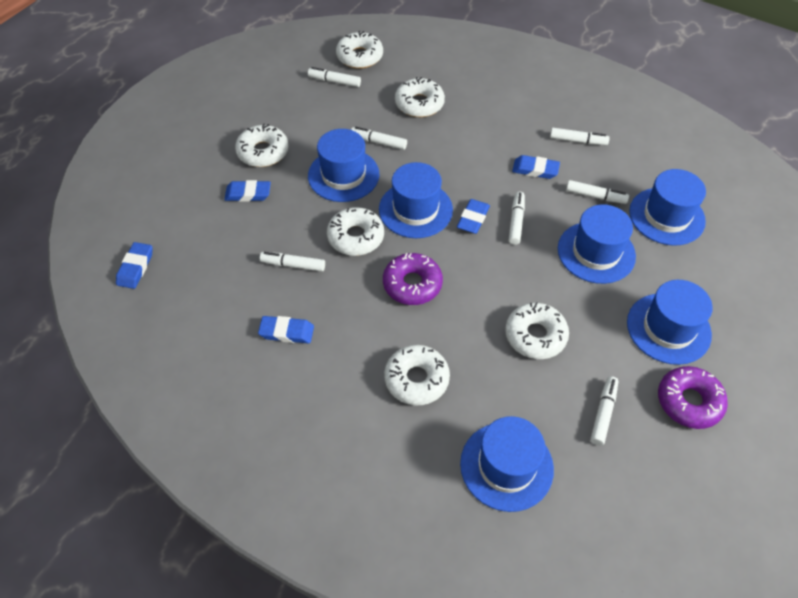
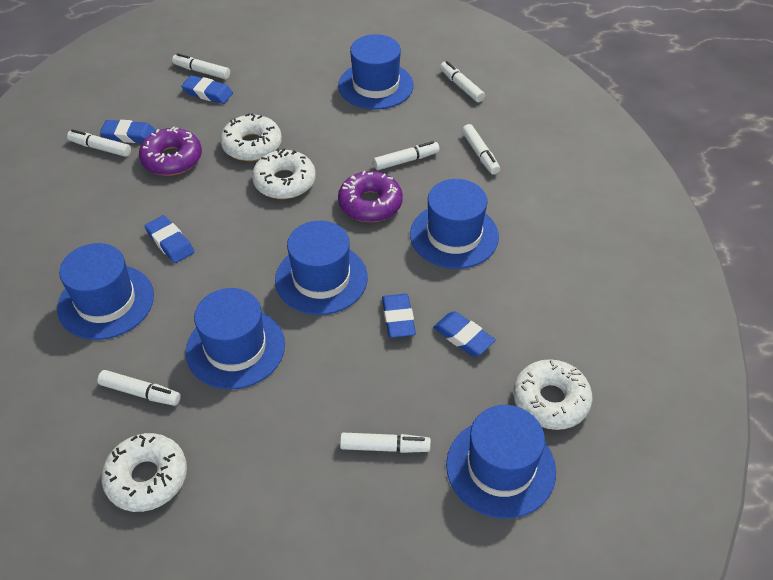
white donut: [235,124,289,167] [327,207,384,256] [336,31,383,69] [384,345,450,405] [395,77,445,117] [505,302,569,359] = 6 -> [101,433,187,512] [220,114,282,161] [252,148,316,199] [513,359,592,430] = 4

